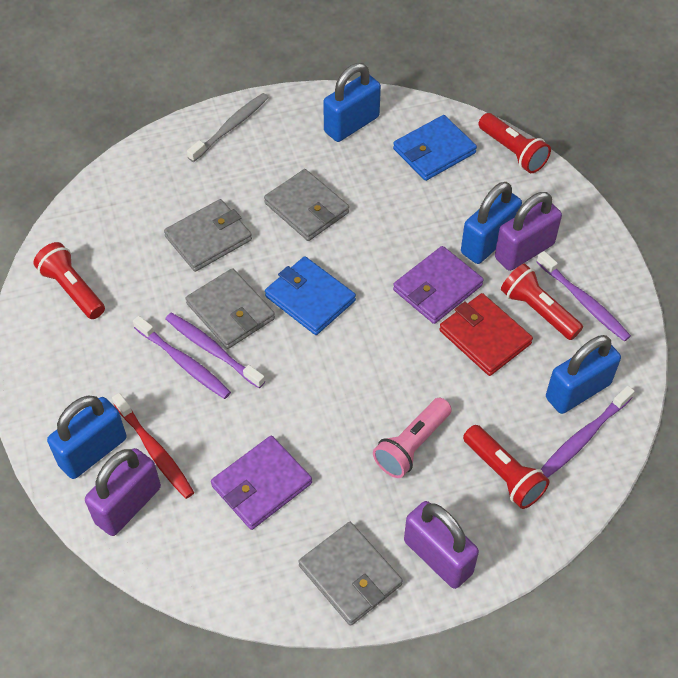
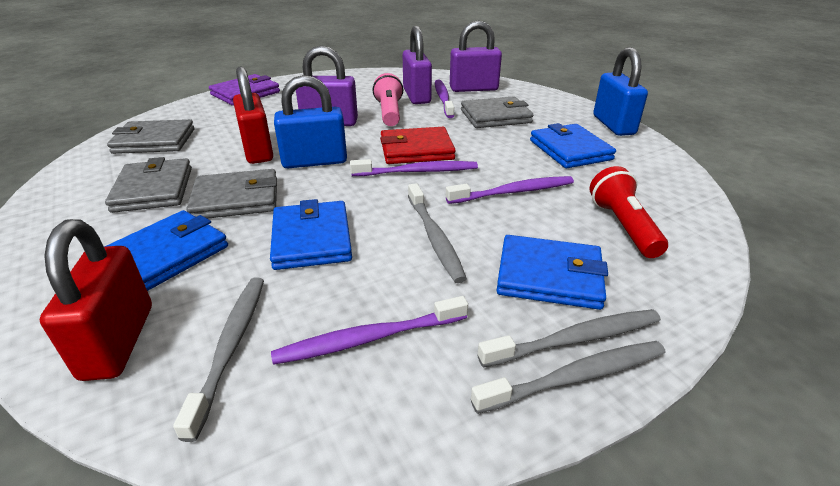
blue padlock: [47,396,127,479] [323,63,381,142] [461,182,522,264] [546,335,621,414] = 4 -> [274,75,347,168] [593,47,648,136] = 2
blue wallet: [265,256,356,335] [393,115,477,181] = 2 -> [104,210,228,291] [270,199,352,270] [496,235,608,310] [530,123,616,168] = 4
grey toothbrush: [187,93,269,162] = 1 -> [173,277,264,442] [408,183,467,283] [471,341,665,414] [478,309,661,367] = 4
purple wallet: [211,436,312,530] [393,246,484,324] = 2 -> [209,74,280,106] = 1
red flashlight: [33,242,105,319] [463,425,549,509] [479,113,551,173] [501,264,583,340] = 4 -> [589,166,668,258] = 1
red padlock: none = 0 -> [40,219,152,381] [233,66,273,164] = 2
red toothbrush: [112,393,194,499] = 1 -> none = 0

